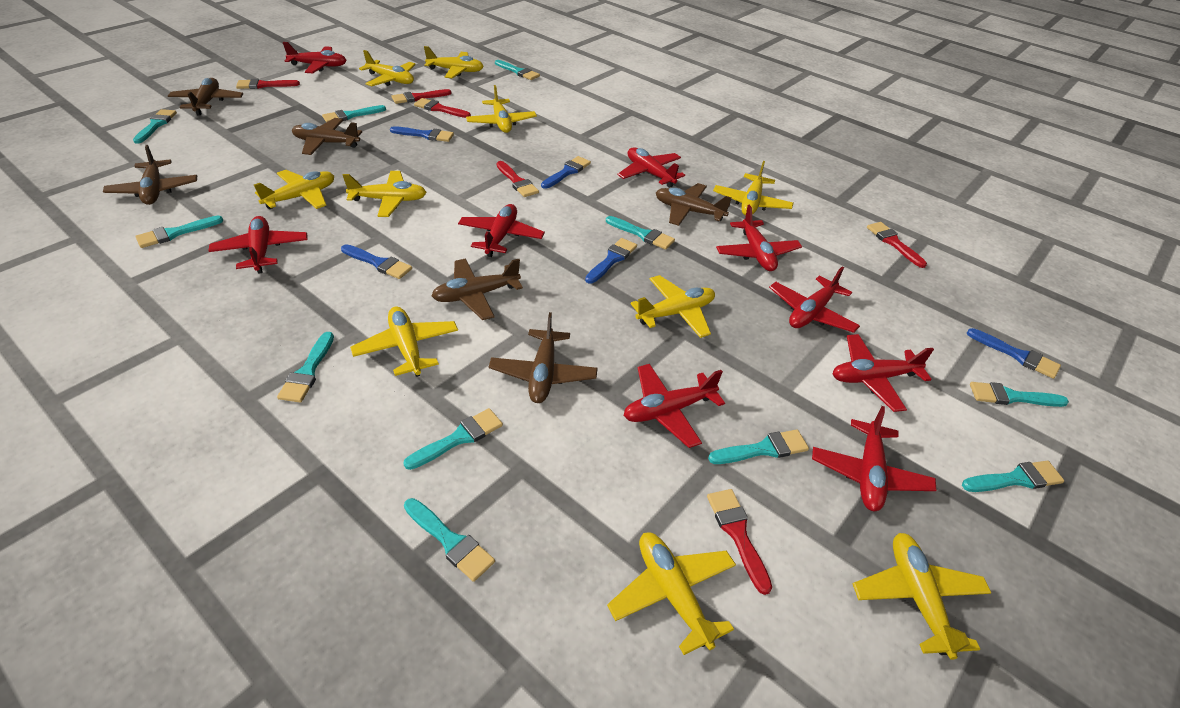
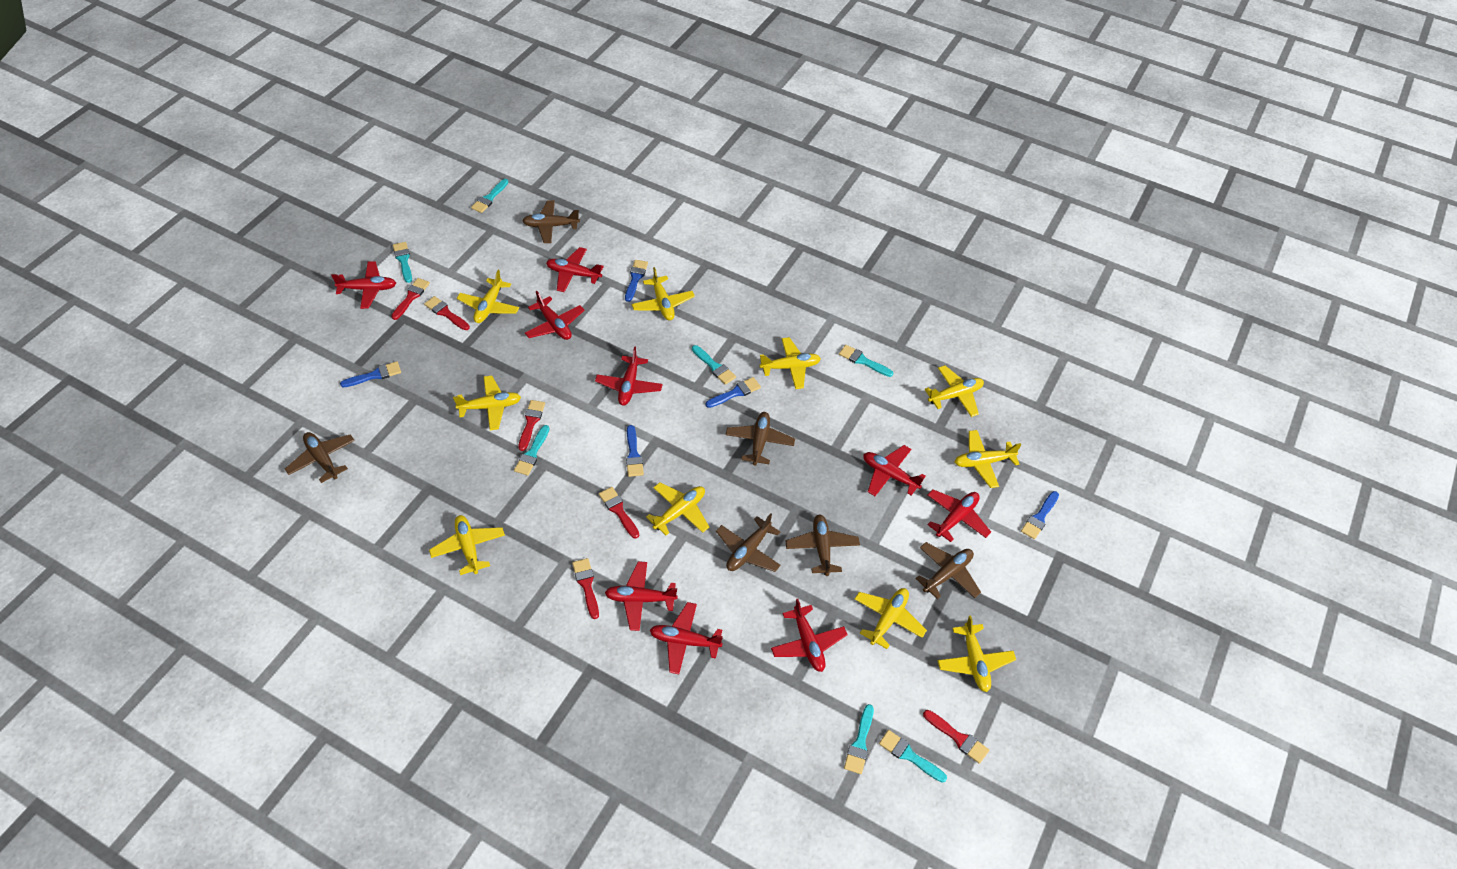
turquoise brush: [133,109,177,144] [135,216,223,248] [277,332,334,402] [322,105,386,122] [403,408,503,470] [404,498,495,582] [495,60,540,80] [606,216,675,250] [708,430,809,464] [962,461,1064,492] [970,382,1069,407] = 11 -> [393,242,412,283] [471,179,509,213] [514,425,549,476] [692,345,736,385] [839,345,893,377] [844,704,874,774] [879,730,947,783] = 7

